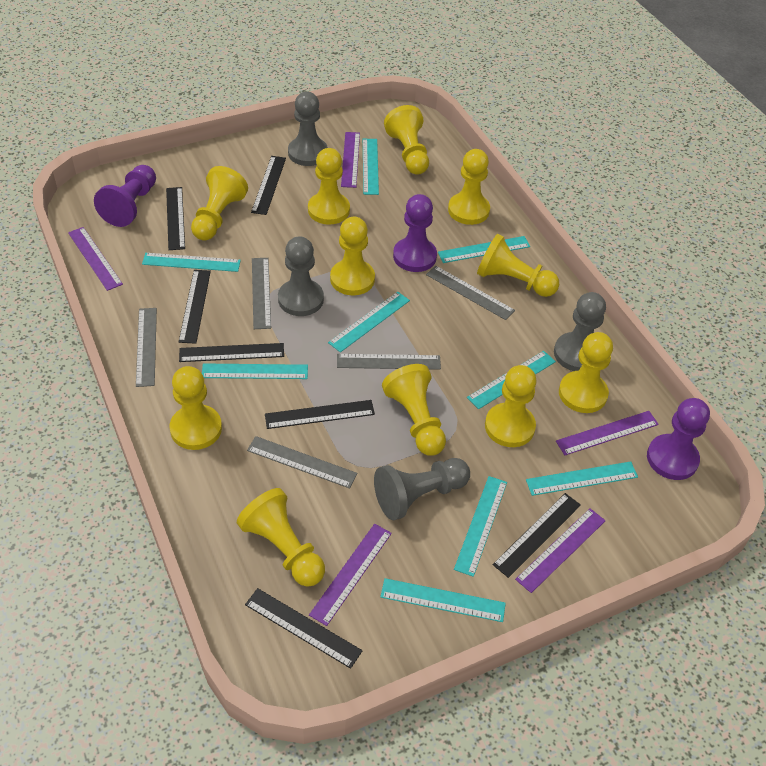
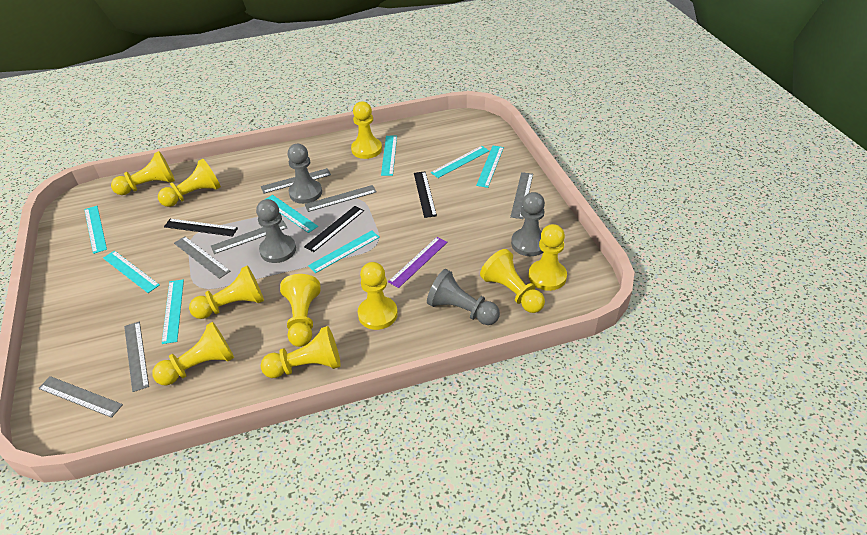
black ruler: [166,187,185,250] [179,270,211,344] [179,343,284,362] [245,588,363,669] [251,156,286,215] [265,400,375,429] [493,493,581,578] = 7 -> [164,219,238,237] [304,206,364,252] [414,171,437,218] = 3
grey ruler: [136,308,157,387] [247,436,357,489] [252,258,271,329] [337,354,441,370] [426,266,515,320] = 5 -> [38,376,123,418] [124,322,149,392] [174,236,230,279] [211,220,288,254] [261,168,331,194] [305,185,376,212] [510,172,533,219] = 7
purple pawn: [94,165,156,227] [393,194,437,272] [647,398,710,480] = 3 -> none = 0
purple ruler: [68,227,123,291] [309,524,392,626] [341,132,360,188] [515,508,606,593] [556,411,659,455] = 5 -> [388,237,448,288] = 1
turquoise ruler: [142,253,241,272] [202,363,308,379] [328,292,410,352] [363,139,379,195] [380,578,506,622] [438,236,530,263] [454,476,507,577] [467,351,556,409] [526,461,638,496] = 9 -> [84,206,107,254] [103,251,160,293] [162,279,184,344] [266,195,318,233] [308,230,380,273] [381,136,397,176] [431,146,489,178] [476,146,504,188] = 8
yellow pawn: [170,366,222,450] [191,166,248,241] [237,488,325,587] [308,148,350,225] [330,217,375,295] [382,364,446,456] [384,105,429,175] [448,149,490,225] [477,234,559,297] [485,365,537,447] [559,332,613,413] = 11 -> [111,151,175,195] [152,322,234,386] [158,159,221,207] [189,266,264,319] [261,326,341,378] [280,274,320,347] [351,102,382,159] [358,262,398,330] [480,249,545,313] [528,224,567,291] = 10

